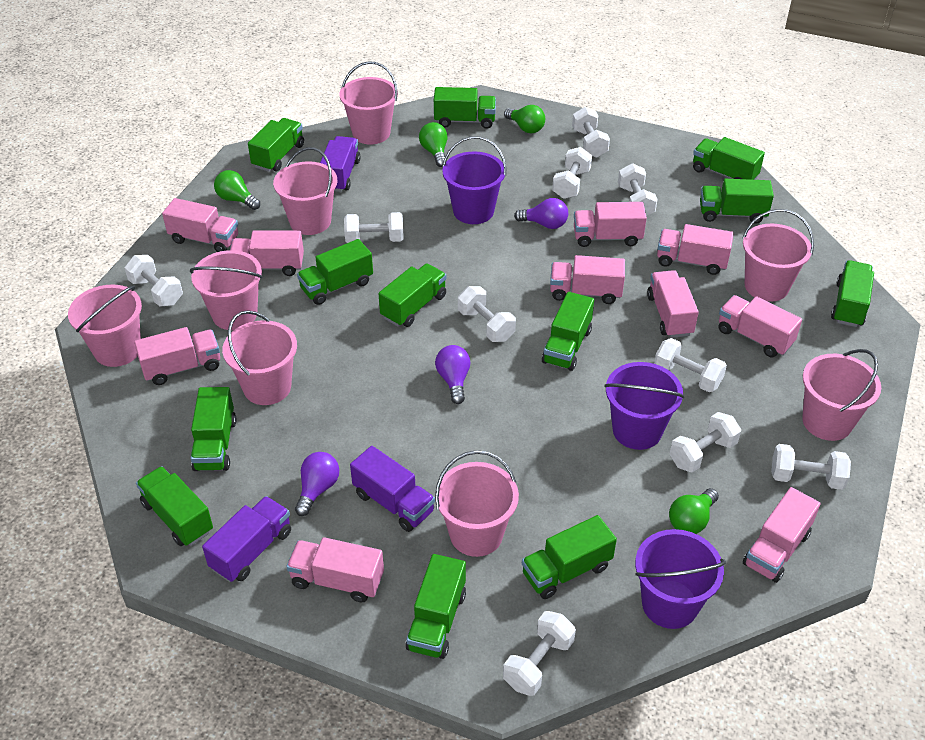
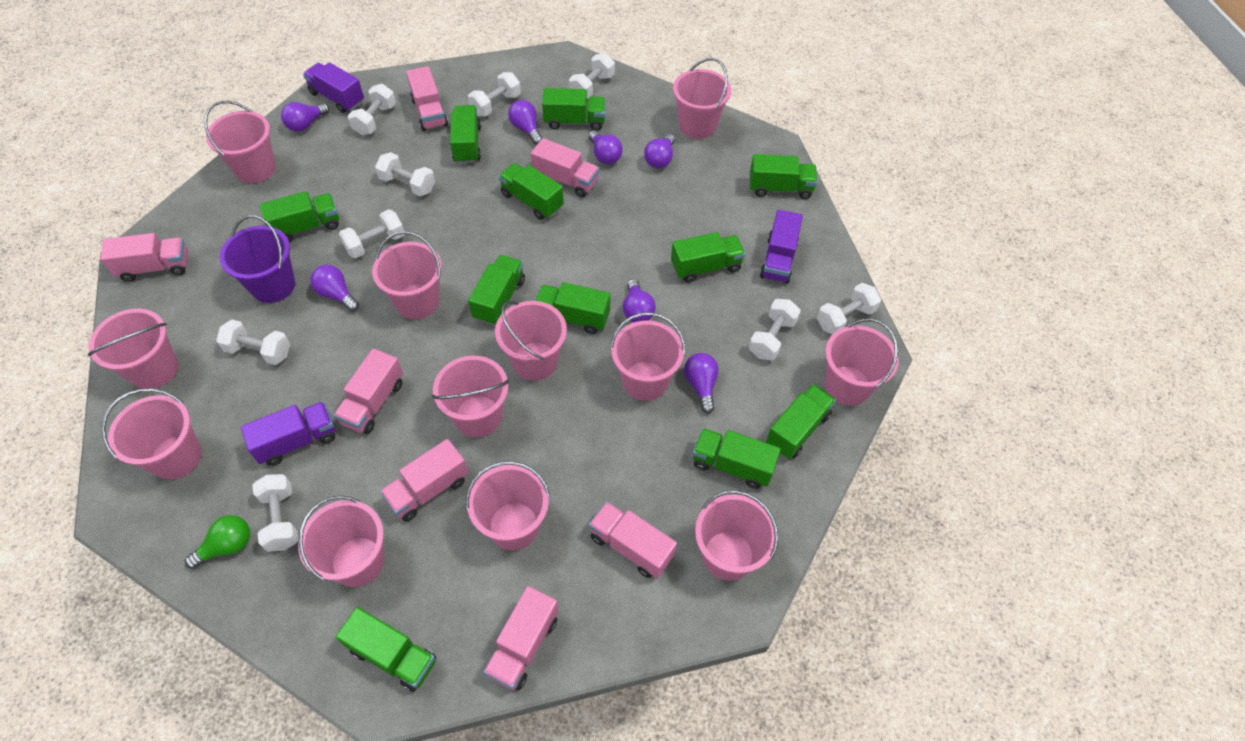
green light bulb: [214,170,260,210] [419,122,448,167] [504,105,545,133] [669,488,719,534] = 4 -> [185,515,250,569] = 1
green truck: [136,466,213,546] [191,387,236,471] [248,118,304,172] [297,239,373,305] [379,264,447,327] [406,554,466,659] [434,87,496,129] [522,515,617,599] [542,292,594,371] [693,137,765,180] [700,179,774,224] [831,260,874,327] = 12 -> [260,191,339,242] [336,607,436,692] [450,105,481,164] [468,255,525,325] [499,163,564,220] [535,282,610,334] [542,88,606,131] [671,232,745,283] [693,428,781,489] [750,154,818,199] [766,384,836,459] = 11
pink bucket: [68,284,142,367] [190,250,262,330] [222,310,297,405] [273,147,337,235] [339,61,398,145] [435,450,519,557] [743,209,814,302] [802,349,881,441] = 8 -> [88,309,178,389] [101,388,202,479] [204,101,276,183] [298,495,384,587] [372,231,442,319] [432,356,509,438] [466,461,550,550] [495,301,567,381] [610,312,685,401] [673,58,731,139] [695,490,778,581] [825,319,899,406] = 12
pink truck: [134,327,220,385] [162,198,238,252] [230,230,304,276] [286,537,384,602] [550,255,625,304] [574,202,647,247] [647,270,699,338] [657,224,734,275] [718,295,802,357] [743,487,821,583] = 10 -> [100,233,188,282] [334,349,403,434] [380,439,469,522] [406,66,448,131] [484,586,559,690] [531,138,599,197] [589,502,677,578] = 7
purple bucket: [442,136,506,224] [604,362,684,450] [635,529,726,629] = 3 -> [219,215,295,303] = 1
purple light bulb: [295,452,339,516] [435,345,471,404] [514,198,568,229] = 3 -> [281,102,330,132] [310,265,359,311] [508,100,542,145] [589,131,623,164] [623,279,656,322] [644,134,675,168] [684,353,719,413] = 7
white dumbbell: [124,255,183,307] [344,212,404,243] [458,286,516,342] [503,611,576,696] [552,147,592,199] [572,107,610,158] [618,163,658,216] [654,338,727,392] [670,412,741,473] [771,444,851,490] = 10 -> [216,320,290,365] [252,474,299,552] [339,209,404,258] [348,84,396,135] [375,152,435,196] [468,72,521,117] [569,53,615,99] [749,299,801,360] [817,283,881,335] = 9

